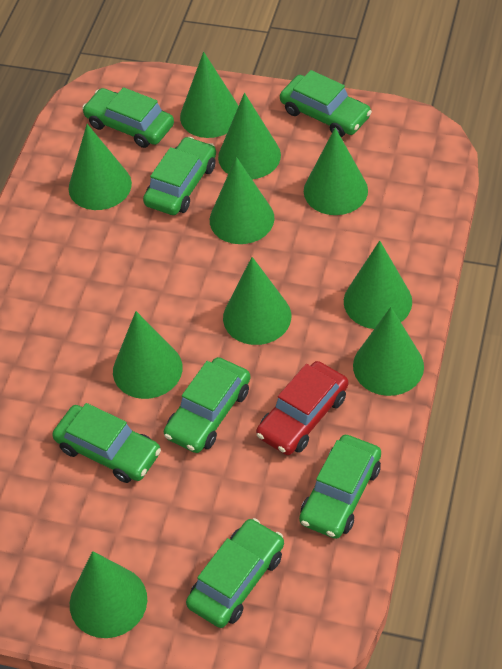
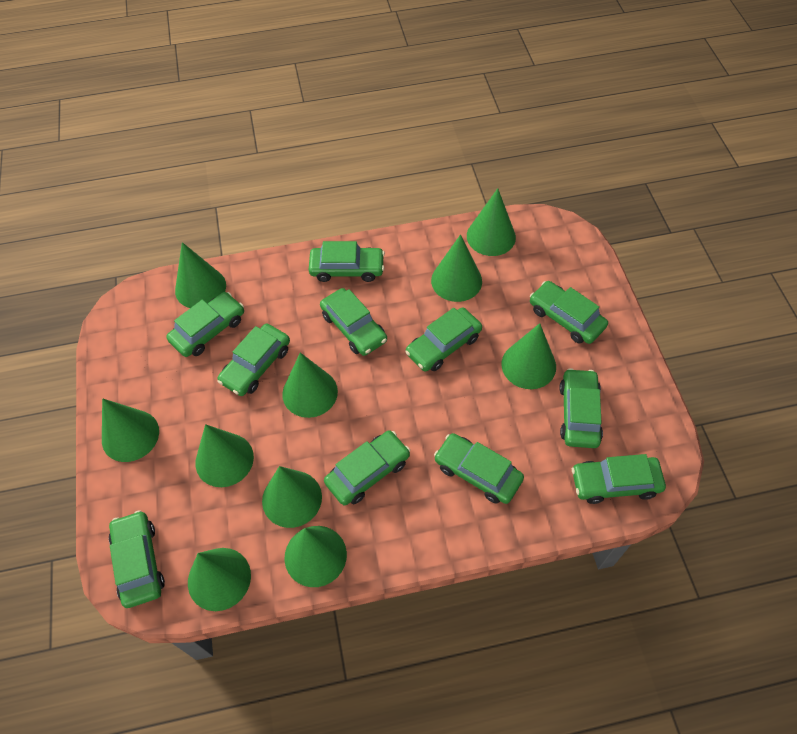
green car: [52,403,161,483] [82,87,174,148] [143,137,216,215] [164,357,251,453] [186,518,284,628] [280,70,372,137] [299,435,381,539] = 7 -> [109,510,165,608] [166,292,244,357] [218,324,290,396] [309,241,385,282] [320,288,387,356] [324,430,410,506] [405,307,482,372] [434,433,524,504] [530,281,608,344] [559,368,603,448] [572,454,666,504] = 11
red car: [256,361,348,455] = 1 -> none = 0

